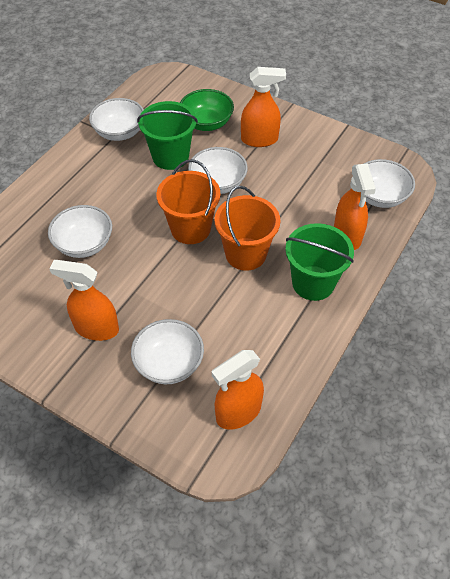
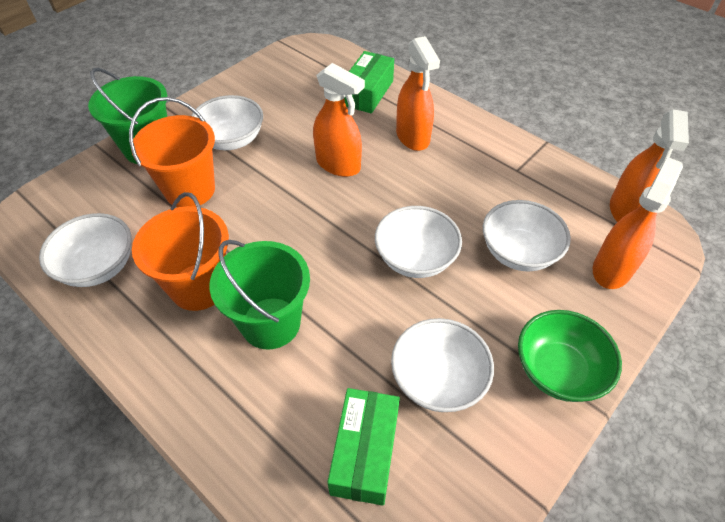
green box: none = 0 -> [327,388,400,506] [344,51,394,114] = 2

